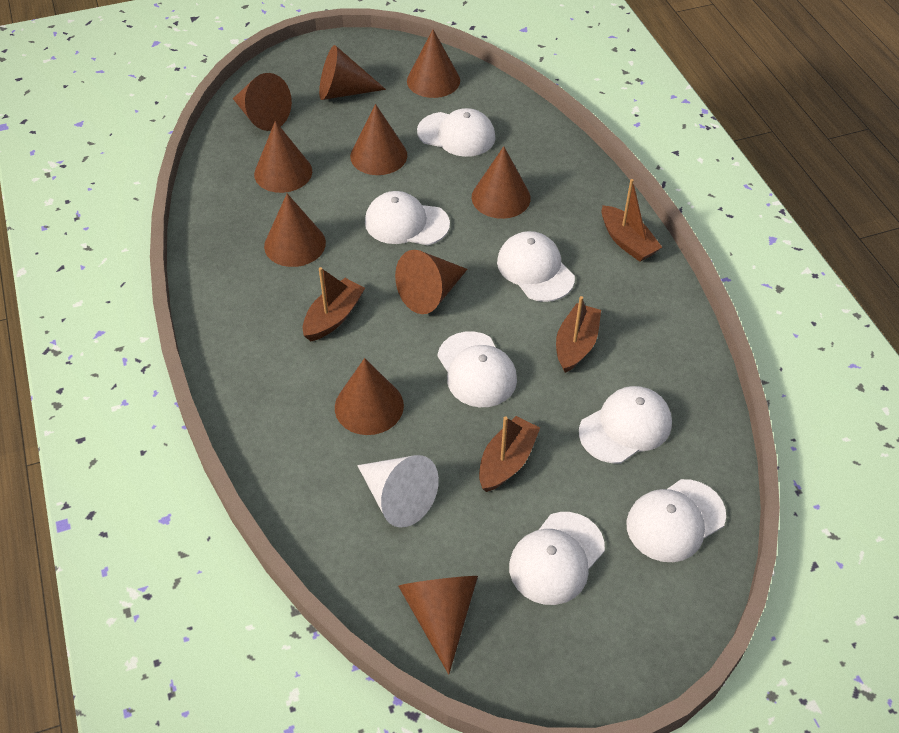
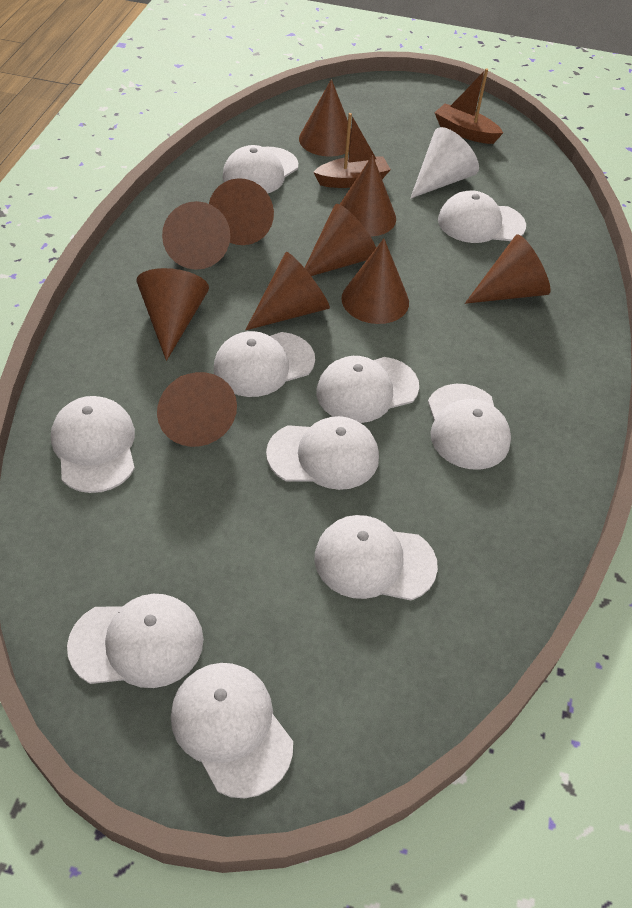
brown boat: [303,267,365,341] [479,416,540,492] [556,296,601,373] [602,179,662,262] = 4 -> [313,113,391,188] [434,68,503,144] = 2
white cap: [365,191,450,245] [417,108,496,157] [437,331,517,407] [497,231,575,302] [509,512,605,605] [579,386,672,463] [626,479,726,562] = 7 -> [51,396,135,493] [67,594,204,688] [171,663,293,798] [214,331,315,397] [223,145,298,194] [266,416,379,490] [314,515,438,601] [316,356,419,423] [428,384,511,470] [438,191,526,243] = 10

